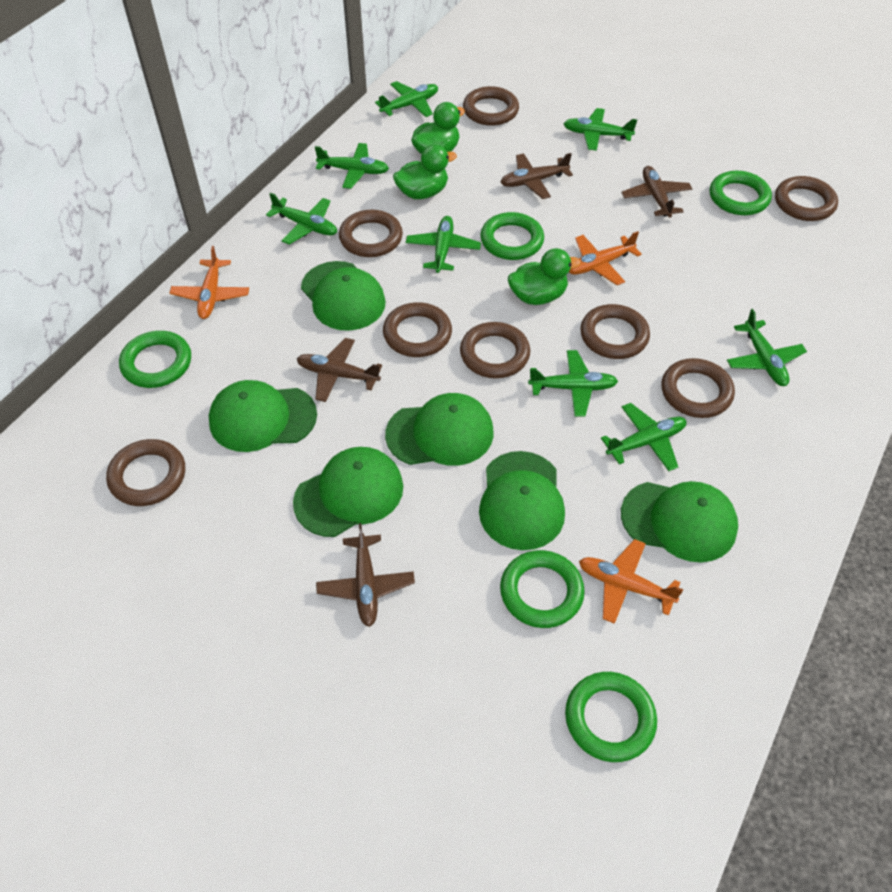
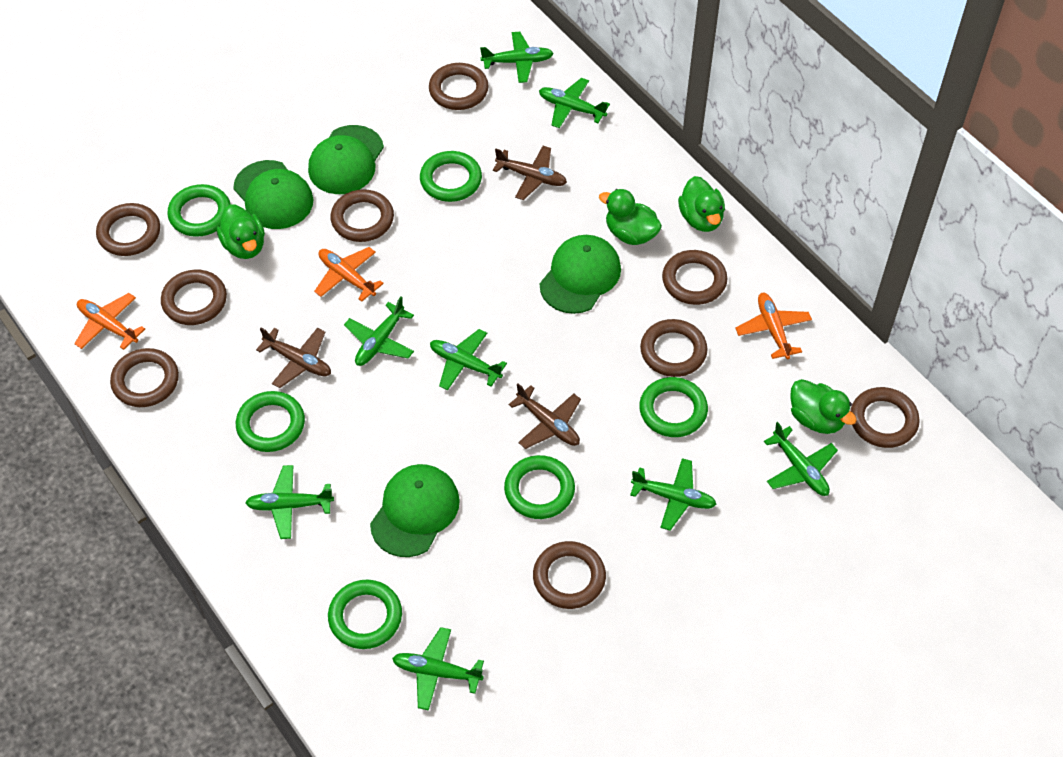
brown plane: [297,338,382,402] [316,523,415,627] [500,153,573,199] [621,166,692,218] = 4 -> [256,328,331,388] [493,146,567,200] [509,383,581,449] = 3
brown ring: [106,439,185,506] [339,210,403,257] [383,302,452,357] [460,322,530,378] [463,86,519,126] [580,304,650,359] [661,358,735,418] [775,176,838,221] = 8 -> [96,203,160,256] [110,348,179,407] [161,270,227,325] [330,189,394,242] [429,63,489,110] [533,541,606,609] [640,319,708,377] [662,250,727,305] [850,387,920,448] = 9
green cap: [209,380,317,452] [293,447,403,537] [301,261,386,331] [385,393,494,466] [479,451,565,550] [621,481,738,562] = 6 -> [233,160,314,229] [308,125,384,194] [370,464,460,557] [540,235,621,314] = 4
green duck: [393,144,457,199] [411,102,465,154] [508,248,581,305] = 3 -> [217,204,265,259] [599,189,662,245] [678,176,725,232] [790,379,857,434] = 4
green ring: [119,331,191,388] [480,212,544,260] [500,550,585,628] [565,672,657,762] [710,171,772,215] = 5 -> [167,184,231,237] [236,391,305,452] [328,580,402,649] [420,151,482,202] [504,455,575,519] [639,377,708,437] = 6

